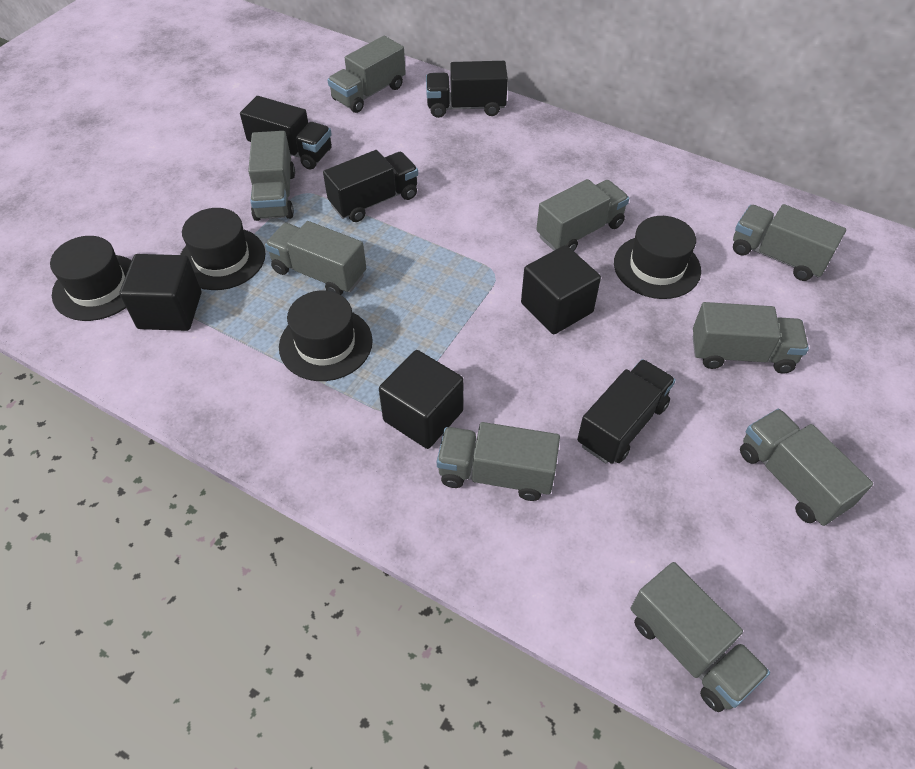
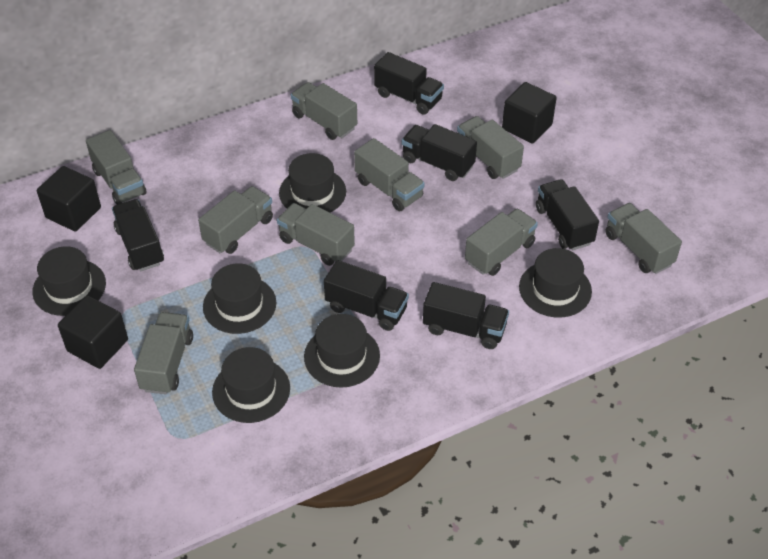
black hat: [50,236,132,321] [180,208,265,290] [279,290,373,381] [614,216,701,299] = 4 -> [32,246,106,316] [203,263,276,334] [212,347,290,423] [279,153,346,212] [304,314,380,388] [519,248,592,318] = 6
black truck: [240,96,332,170] [323,150,418,222] [426,61,508,118] [577,359,676,464] = 4 -> [112,199,164,272] [324,260,409,331] [374,52,444,115] [402,124,477,181] [423,282,509,349] [536,179,599,250] = 6

